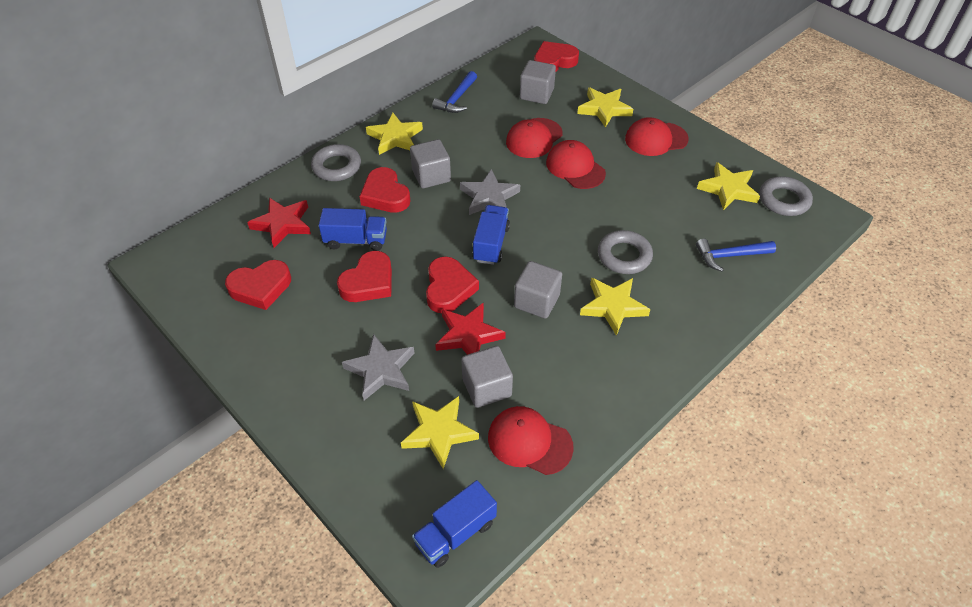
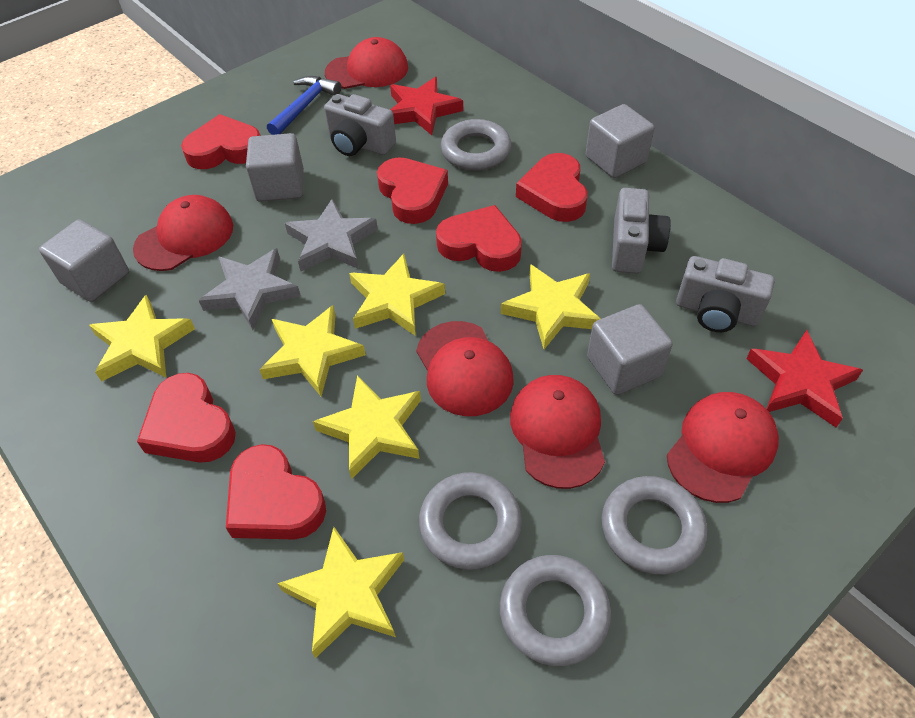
blue hammer: [432,71,477,113] [696,239,776,272] = 2 -> [267,76,341,135] = 1
blue truck: [319,208,387,251] [412,480,497,568] [472,205,510,265] = 3 -> none = 0
grey camera: none = 0 -> [324,94,396,156] [612,188,671,274] [676,256,774,332] = 3
grey ring: [311,144,361,181] [598,230,653,274] [759,176,813,216] = 3 -> [419,472,522,570] [441,119,511,171] [500,555,611,666] [602,476,707,575] = 4
red cap: [488,406,574,475] [506,118,563,158] [546,140,606,189] [625,117,689,156] = 4 -> [133,195,233,271] [325,37,408,89] [416,321,514,416] [510,375,605,489] [667,392,779,503] = 5
red heart: [225,260,291,310] [337,251,392,302] [359,167,410,213] [426,257,479,313] [534,41,579,72] = 5 -> [137,373,236,463] [181,114,261,169] [226,444,326,540] [377,157,448,224] [436,205,522,272] [516,153,588,222] = 6
yellow star: [366,113,423,155] [401,396,479,469] [577,88,633,128] [580,278,651,336] [697,162,760,210] = 5 -> [89,295,195,382] [259,305,366,396] [277,527,404,658] [313,375,421,479] [349,254,445,336] [501,264,600,349] = 6

